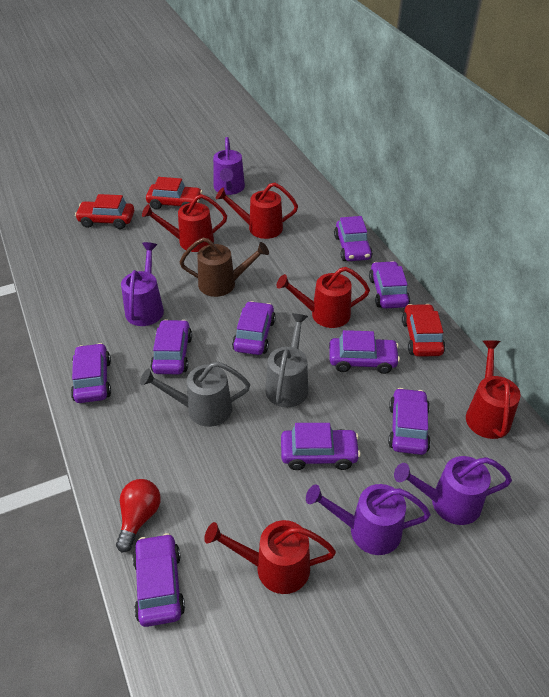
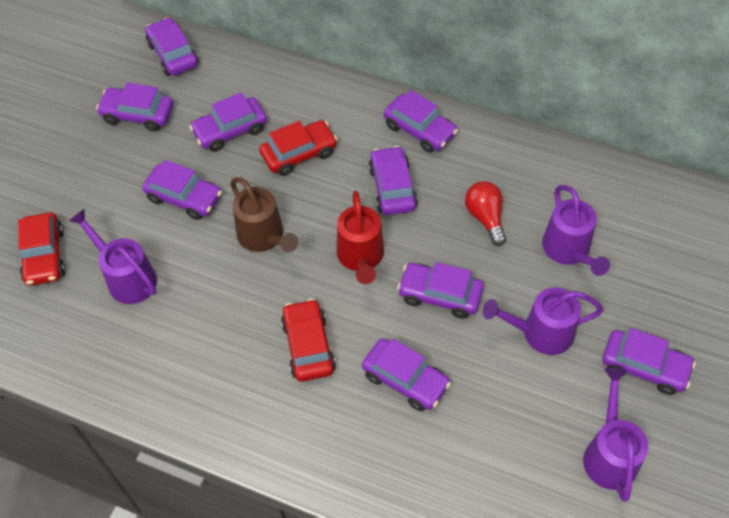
grey watering can: [140,361,250,427] [265,313,308,407] = 2 -> none = 0
red watering can: [142,194,227,252] [204,520,336,594] [216,183,298,239] [277,267,370,328] [466,340,521,439] = 5 -> [337,191,384,284] = 1

